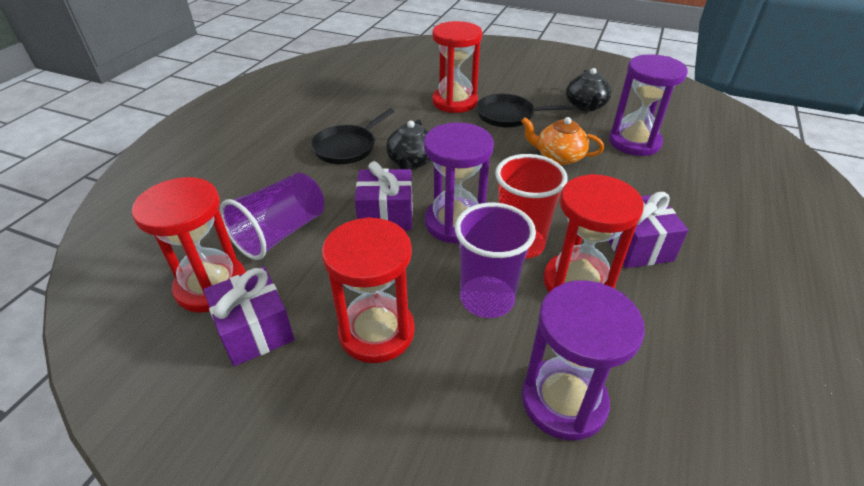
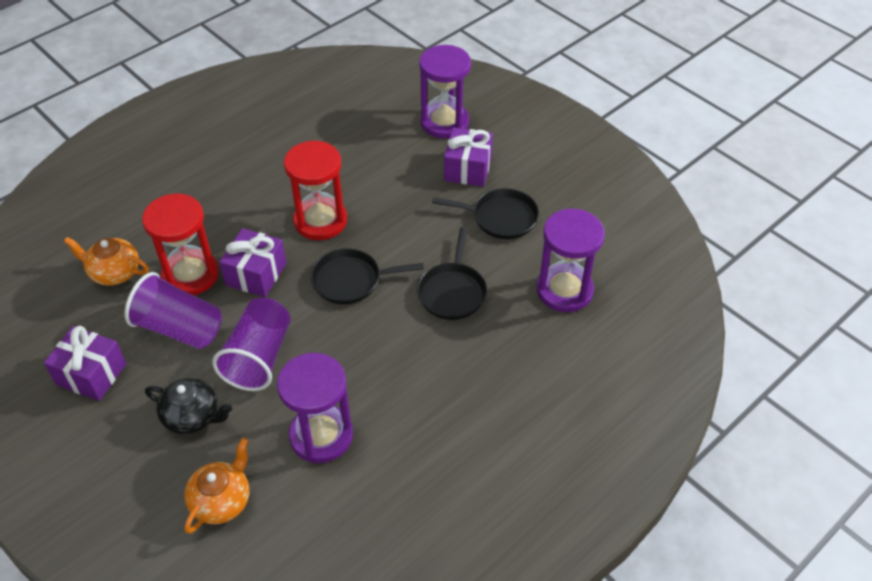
black pan: [311,108,395,164] [476,94,573,127] = 2 -> [311,249,424,304] [417,227,487,320] [432,188,539,239] = 3
black teapot: [386,119,431,169] [566,68,612,112] = 2 -> [145,378,232,434] = 1
orange teapot: [521,117,604,165] = 1 -> [64,237,149,286] [184,438,250,534] = 2
red cup: [495,154,568,259] = 1 -> none = 0
red hourglass: [132,177,246,312] [322,217,415,363] [432,21,482,113] [543,174,644,292] = 4 -> [142,194,219,295] [284,141,347,240] = 2

